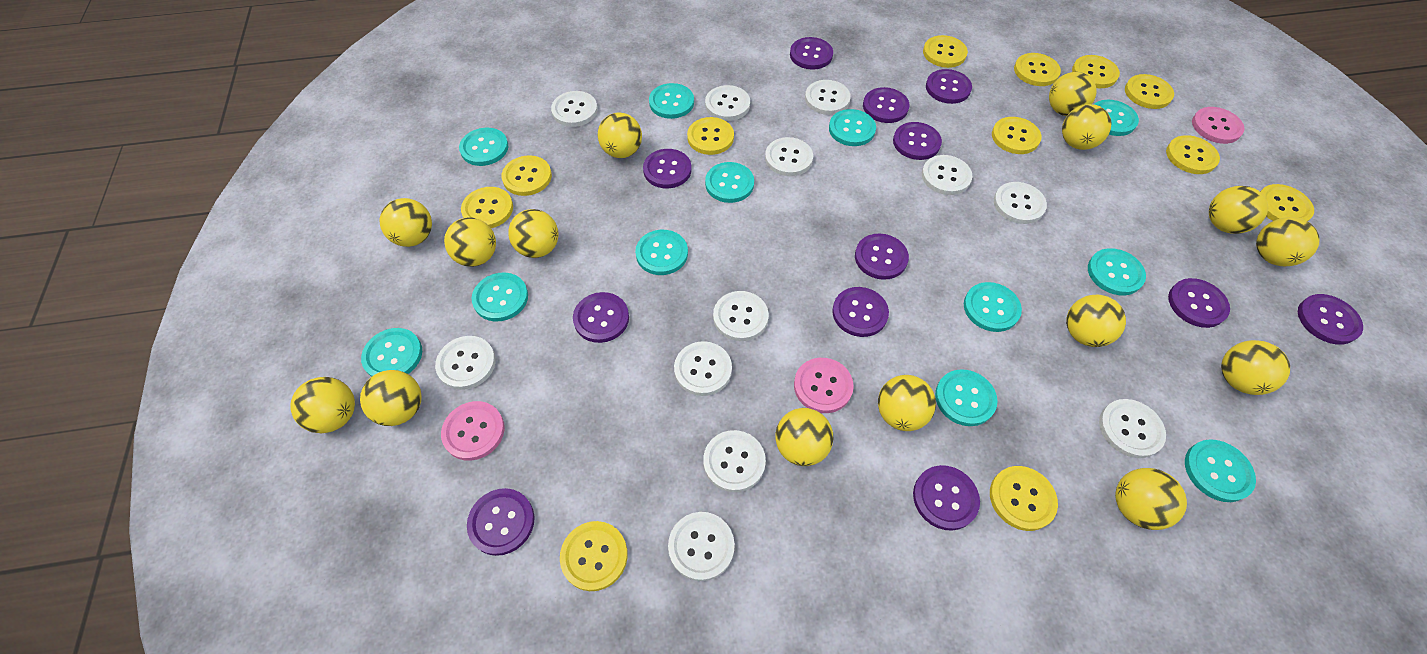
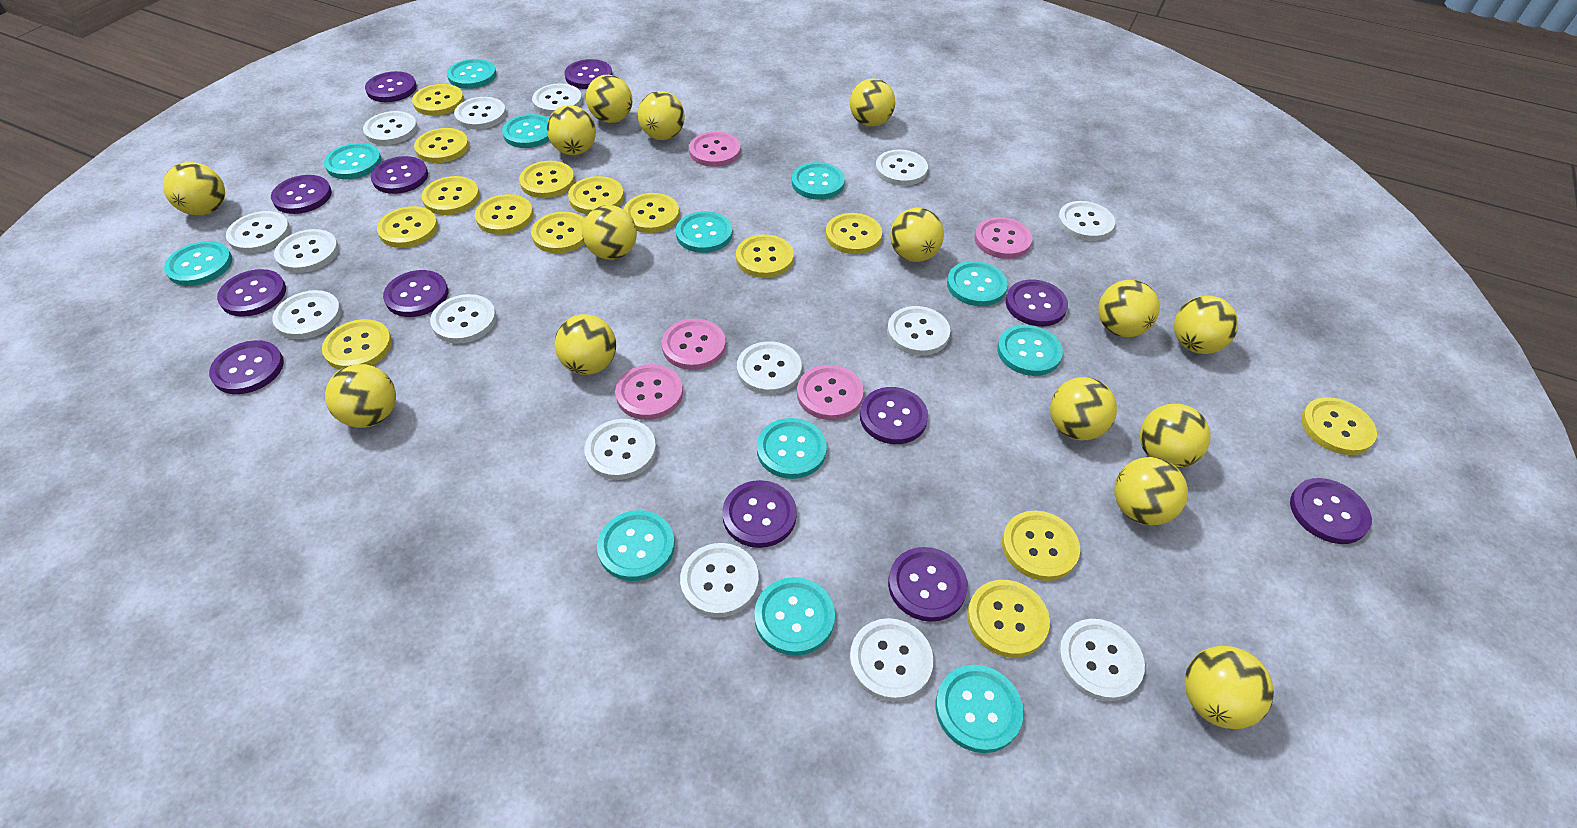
pink button: [441,401,505,461] [794,358,854,413] [1192,107,1245,144] = 3 -> [615,364,683,420] [662,319,726,370] [689,132,741,167] [797,365,864,420] [975,217,1032,259] = 5
white button: [435,336,496,390] [551,91,598,127] [668,512,735,581] [674,341,732,396] [703,430,766,492] [705,85,750,121] [713,291,769,341] [765,137,813,176] [805,80,851,115] [922,155,972,195] [994,182,1047,224] [1099,399,1166,458] = 12 -> [226,211,290,253] [272,290,342,339] [274,229,339,273] [363,111,418,145] [430,294,496,344] [454,97,506,129] [532,84,582,115] [584,419,656,480] [680,543,759,617] [737,341,802,395] [850,618,933,701] [875,149,928,186] [887,306,950,356] [1058,201,1115,241] [1058,619,1145,701] = 15
yellow button: [461,187,513,228] [502,155,552,196] [560,521,628,591] [687,117,734,155] [923,35,968,68] [990,466,1058,531] [992,117,1041,154] [1014,53,1061,86] [1072,55,1120,88] [1125,74,1174,109] [1166,135,1220,174] [1260,184,1314,222] = 12 -> [322,319,392,370] [377,206,438,248] [412,84,464,116] [414,128,469,163] [421,176,480,215] [475,194,533,235] [519,161,575,198] [531,211,585,253] [568,176,624,215] [623,193,679,233] [736,234,794,278] [826,213,882,254] [967,580,1050,658] [1002,511,1080,581] [1301,397,1377,455] = 15

